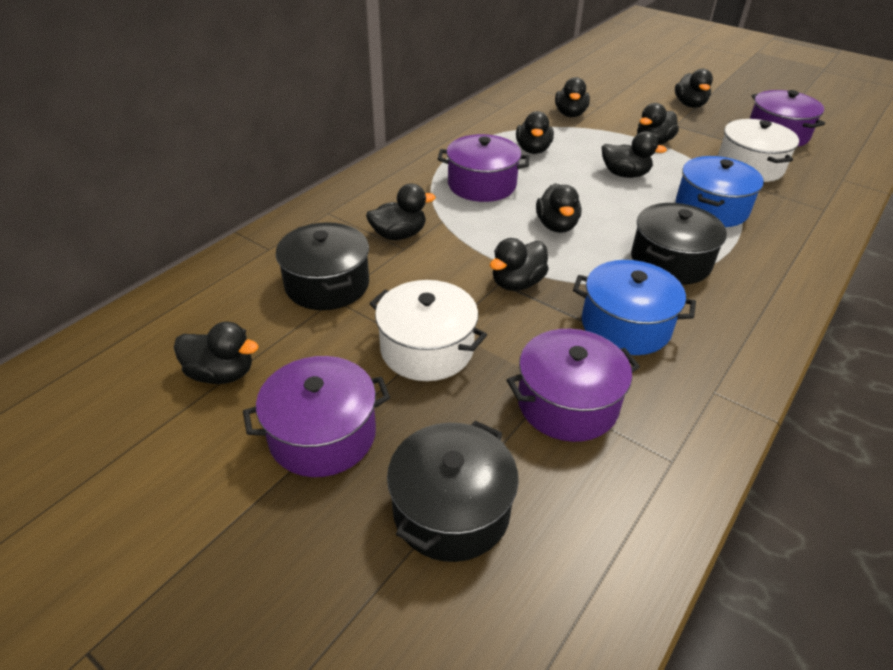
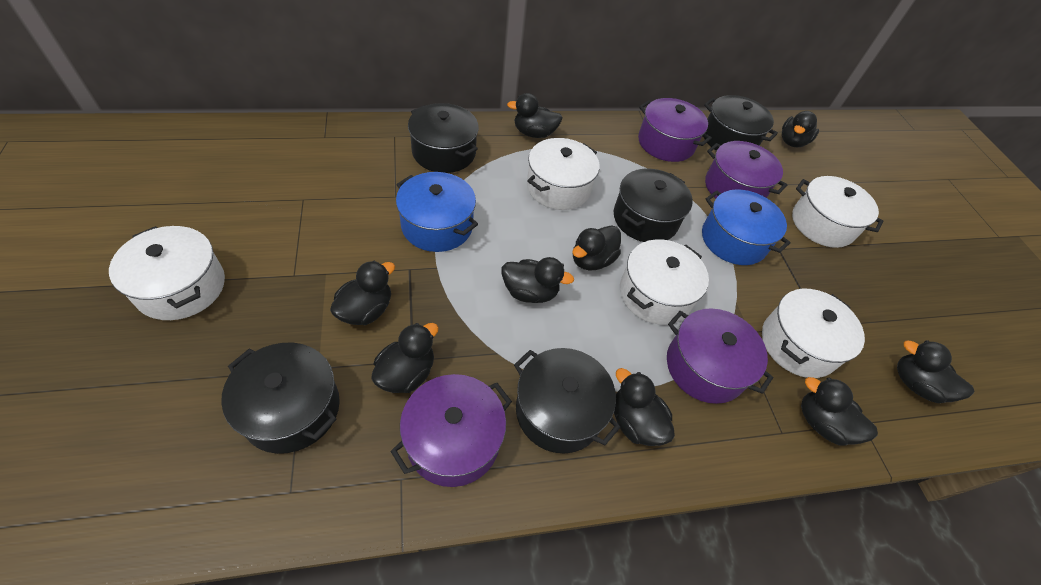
black pot: [276,222,369,310] [387,421,519,562] [631,203,727,285] = 3 -> [221,343,340,454] [408,103,479,173] [514,348,621,453] [614,168,693,242] [704,95,778,151] = 5
white pot: [369,280,487,381] [718,119,799,182] = 2 -> [109,226,225,320] [527,138,599,210] [620,239,709,325] [762,289,865,378] [792,176,884,248] = 5

